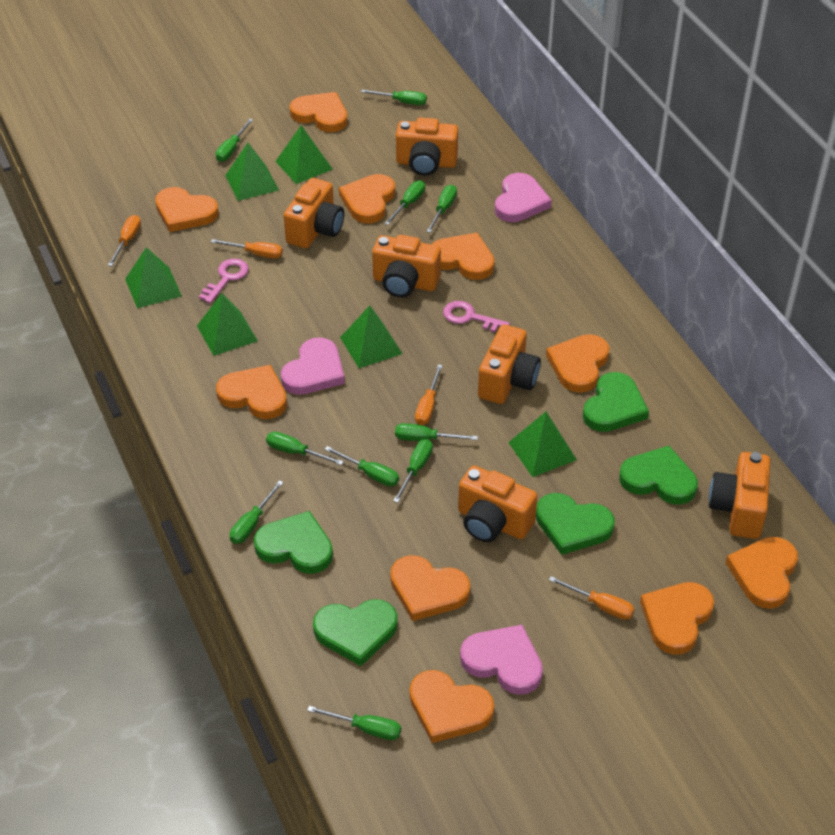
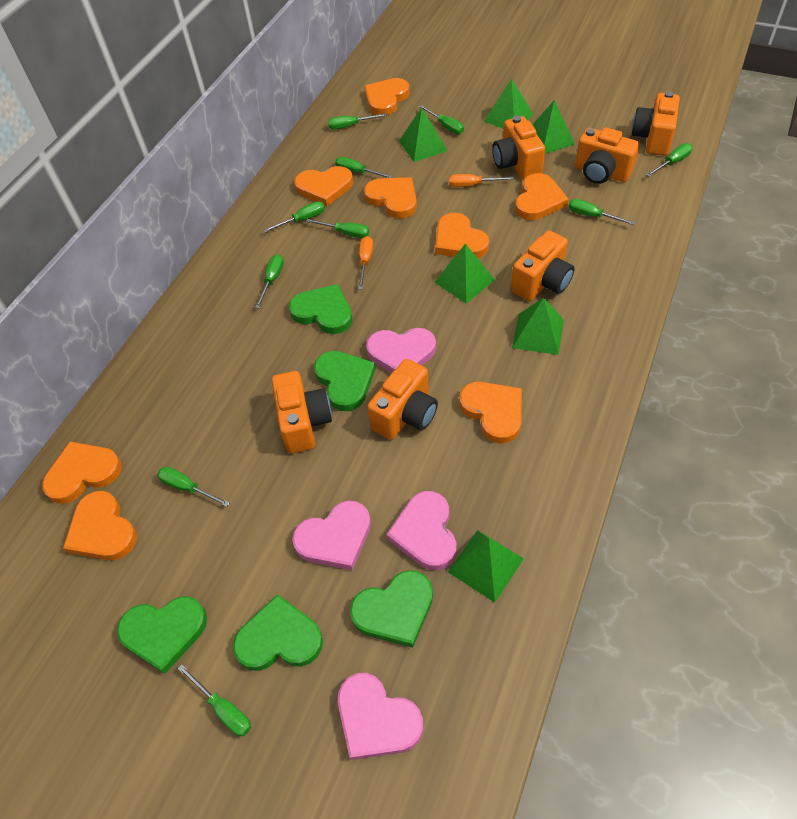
orange heart: [155,187,219,232] [216,365,287,419] [290,92,347,132] [339,174,395,223] [390,555,471,621] [409,670,494,743] [431,233,495,280] [546,334,610,393] [640,582,714,655] [726,537,798,609] = 10 -> [42,442,122,504] [63,491,137,560] [294,166,353,206] [364,78,410,115] [364,177,417,219] [435,213,489,258] [459,382,522,444] [515,173,569,220] = 8
orange screwdriver: [108,215,141,266] [211,239,283,258] [415,364,443,425] [549,576,634,620] = 4 -> [358,236,373,289] [449,174,514,187] = 2
pink heart: [281,338,345,395] [460,625,543,695] [495,173,552,222] = 3 -> [292,501,371,570] [338,673,423,760] [366,328,436,373] [386,491,456,570] = 4
pink key: [199,258,249,303] [443,301,510,332] = 2 -> none = 0

